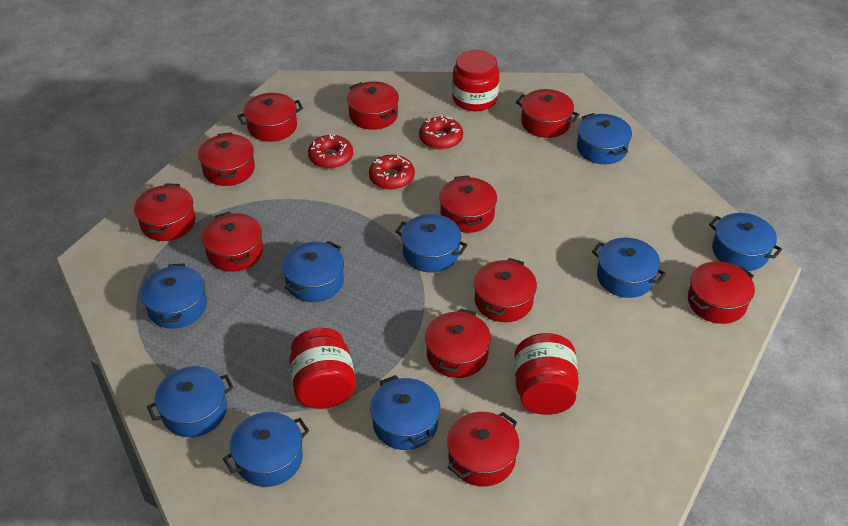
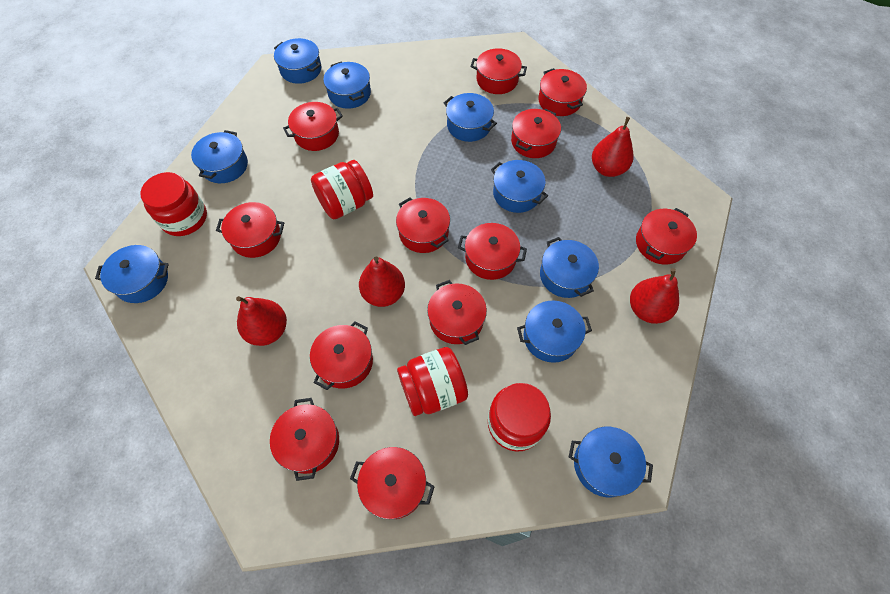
red donut: [308,134,353,169] [369,155,415,190] [419,115,463,150] = 3 -> none = 0
red jar: [289,328,356,409] [452,50,499,111] [514,333,579,415] = 3 -> [140,172,207,236] [311,160,373,219] [397,347,468,416] [488,383,551,451] = 4
red pear: none = 0 -> [236,296,287,346] [359,256,405,307] [592,117,633,177] [630,268,679,324] = 4
red pot: [134,183,195,241] [198,132,255,186] [201,212,263,272] [238,93,303,142] [347,81,399,130] [425,309,491,378] [439,175,497,233] [447,412,519,487] [474,258,537,322] [516,89,580,138] [688,261,755,324] = 11 -> [216,202,284,258] [270,398,339,481] [283,102,343,151] [310,321,373,390] [350,447,435,519] [396,197,450,253] [427,280,487,345] [458,223,527,280] [470,48,527,94] [511,108,561,158] [538,68,587,116] [636,208,697,265] = 12

